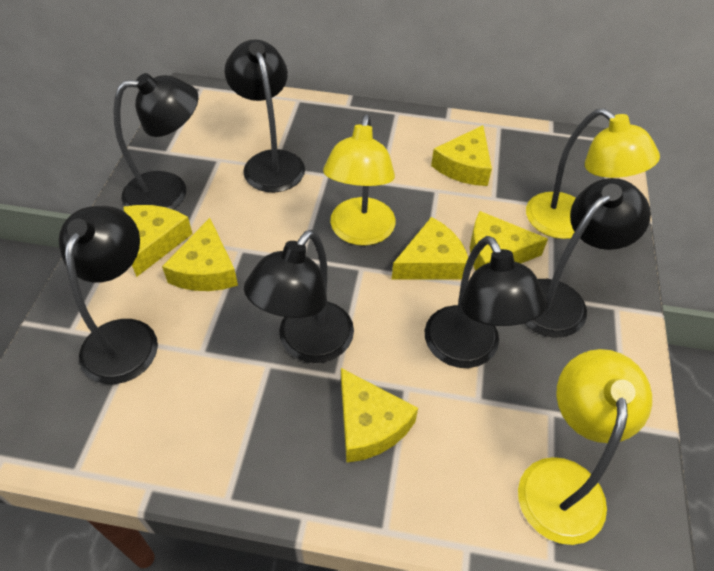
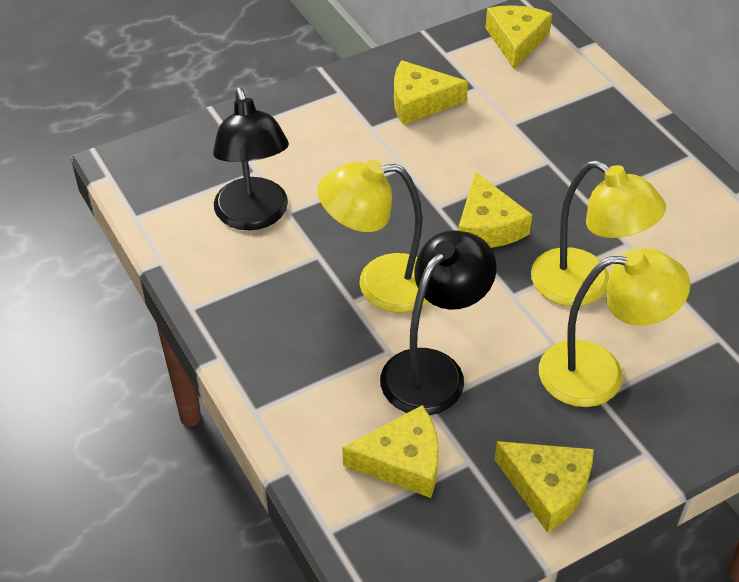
black lamp: [59,206,158,384] [113,73,198,210] [225,39,305,193] [244,230,354,363] [425,236,547,368] [524,178,651,337] = 6 -> [213,87,289,230] [380,230,497,415] = 2
yellow cheese: [124,205,193,277] [162,218,238,291] [341,368,418,463] [392,217,468,280] [431,125,492,186] [470,211,548,270] = 6 -> [342,405,439,498] [394,60,468,125] [458,172,532,248] [485,5,552,69] [494,441,594,533] = 5

